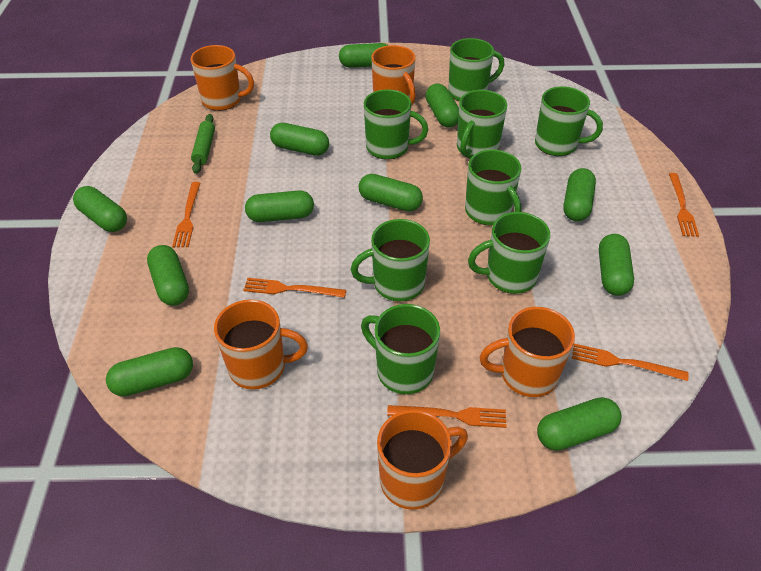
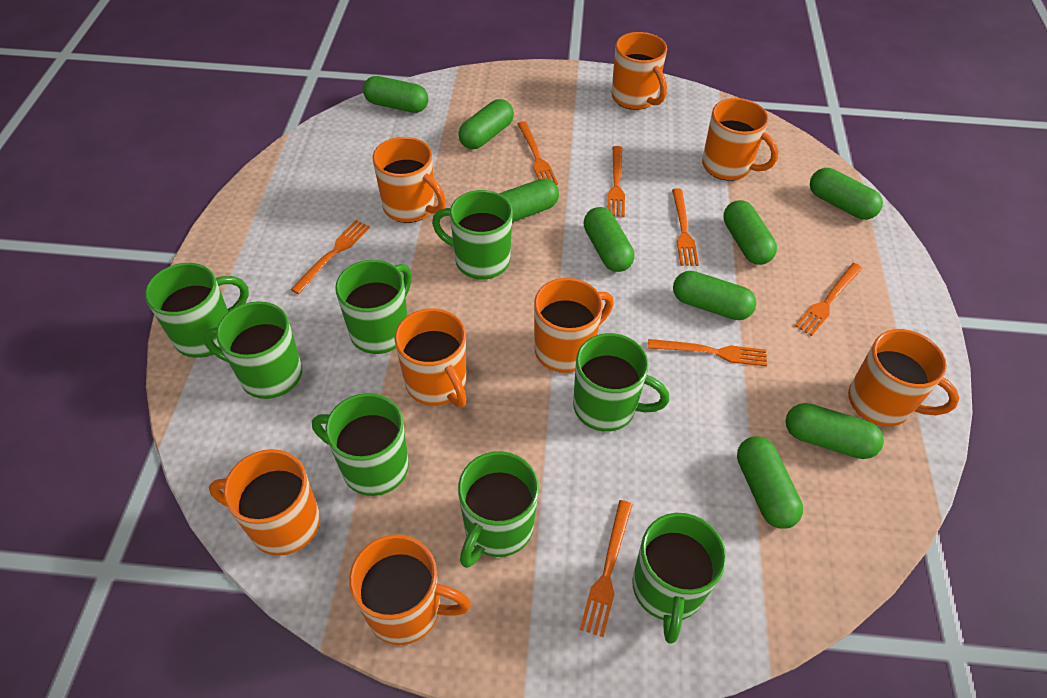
green capsule: [73,186,127,232] [106,347,193,396] [147,245,189,305] [245,190,314,222] [270,123,329,156] [339,43,389,68] [359,174,423,212] [425,84,459,128] [537,397,622,451] [563,168,596,221] [599,234,634,296] = 11 -> [363,76,428,113] [459,99,514,149] [499,178,559,222] [584,207,634,272] [673,271,756,320] [723,200,777,265] [737,436,803,529] [786,403,884,459] [810,168,883,220] = 9
green rolling pin: [191,114,215,174] = 1 -> none = 0
orange fork: [172,182,200,247] [243,278,346,298] [387,405,507,428] [572,344,689,381] [669,173,699,237] = 5 -> [290,220,370,294] [518,121,558,185] [580,500,633,637] [608,146,625,217] [648,339,767,366] [672,188,699,266] [795,263,863,336] = 7
orange mug: [191,45,254,111] [214,299,308,389] [371,45,416,105] [377,410,468,510] [480,307,575,397] = 5 -> [209,449,320,556] [349,534,471,645] [373,137,446,223] [394,308,467,408] [534,278,614,373] [611,32,667,110] [702,98,779,181] [848,329,959,426] = 8

